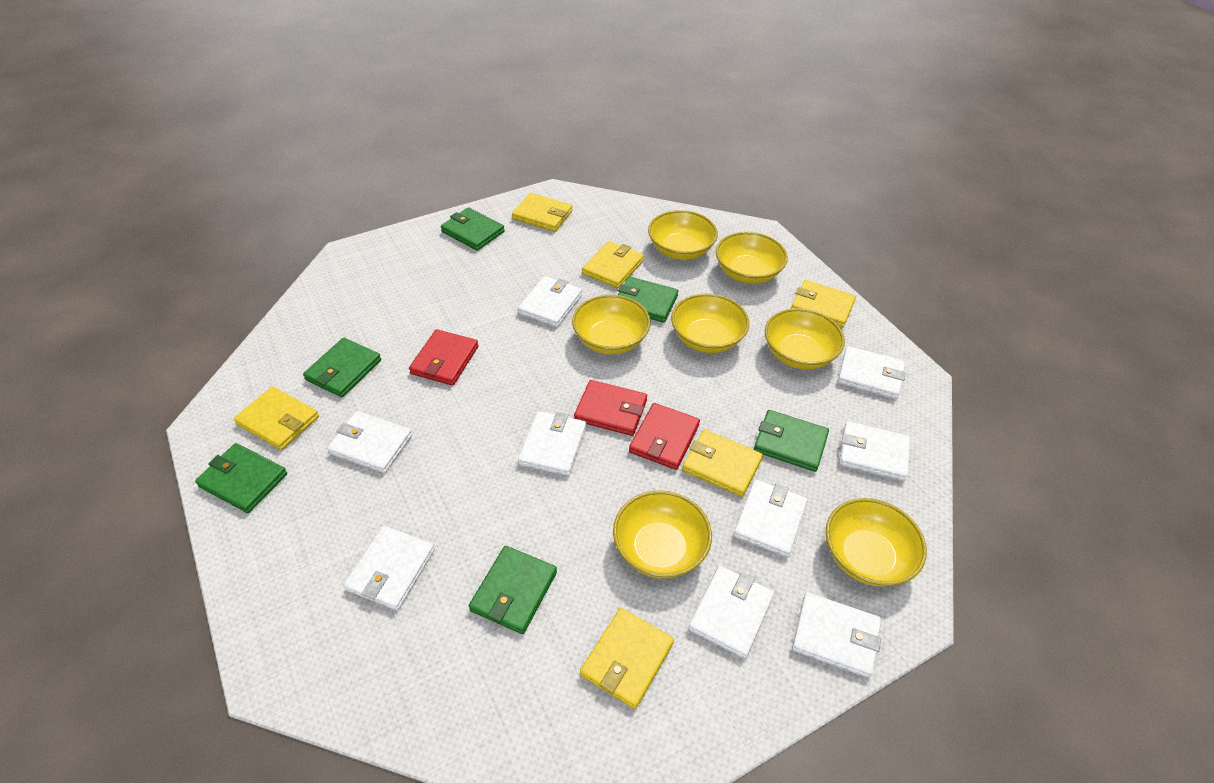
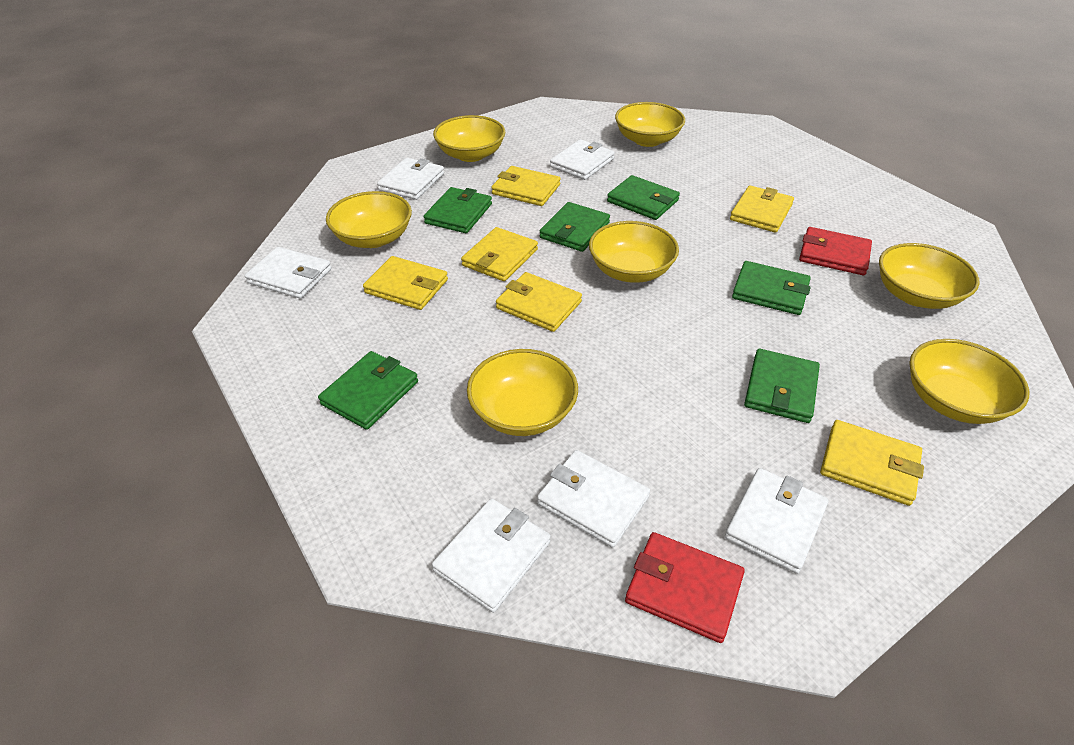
red wallet: [409,329,479,386] [574,380,647,436] [629,403,700,470] = 3 -> [625,532,745,643] [799,227,872,275] = 2
white wallet: [327,411,412,473] [344,526,435,610] [518,276,582,327] [518,411,586,476] [688,566,774,659] [733,480,808,557] [792,592,881,678] [838,346,906,399] [839,421,910,481] = 9 -> [245,247,332,299] [377,158,444,200] [432,498,550,613] [537,450,650,548] [550,139,615,180] [725,468,829,574] = 6

